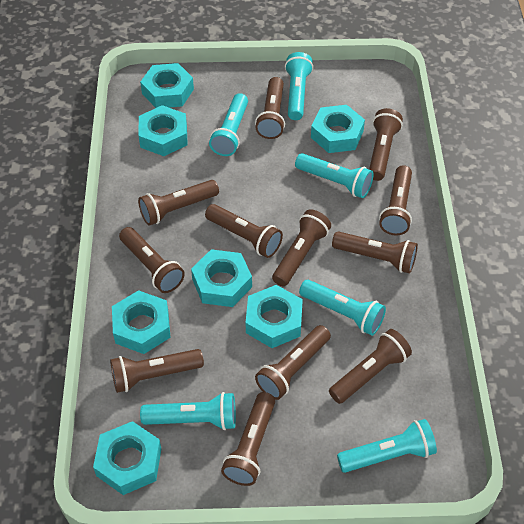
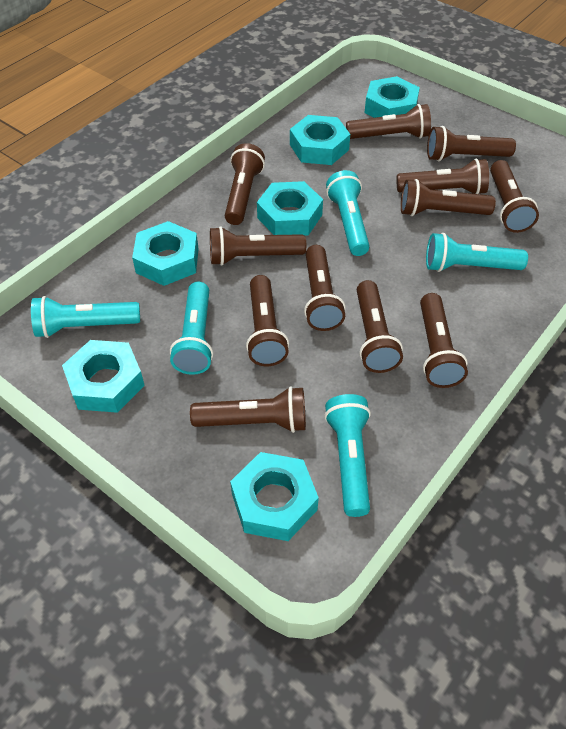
turquoise flashlight: [140,392,236,430] [209,93,248,156] [285,52,313,120] [295,153,374,198] [299,280,386,336] [337,419,437,473] = 6 -> [31,296,140,338] [170,282,213,375] [324,394,371,517] [326,170,370,256] [426,233,528,272] = 5
turquoise nut: [93,421,161,495] [112,290,171,354] [139,105,188,156] [140,63,194,108] [191,249,252,307] [246,285,303,348] [311,105,365,153] = 7 -> [62,340,145,413] [132,221,199,286] [230,452,319,541] [257,181,323,236] [290,115,350,165] [365,76,420,118] = 6

